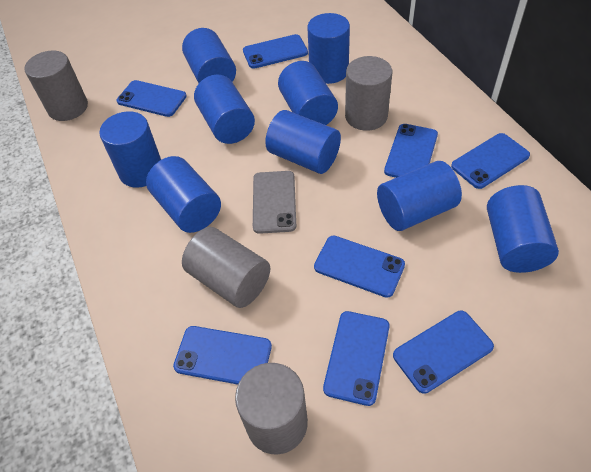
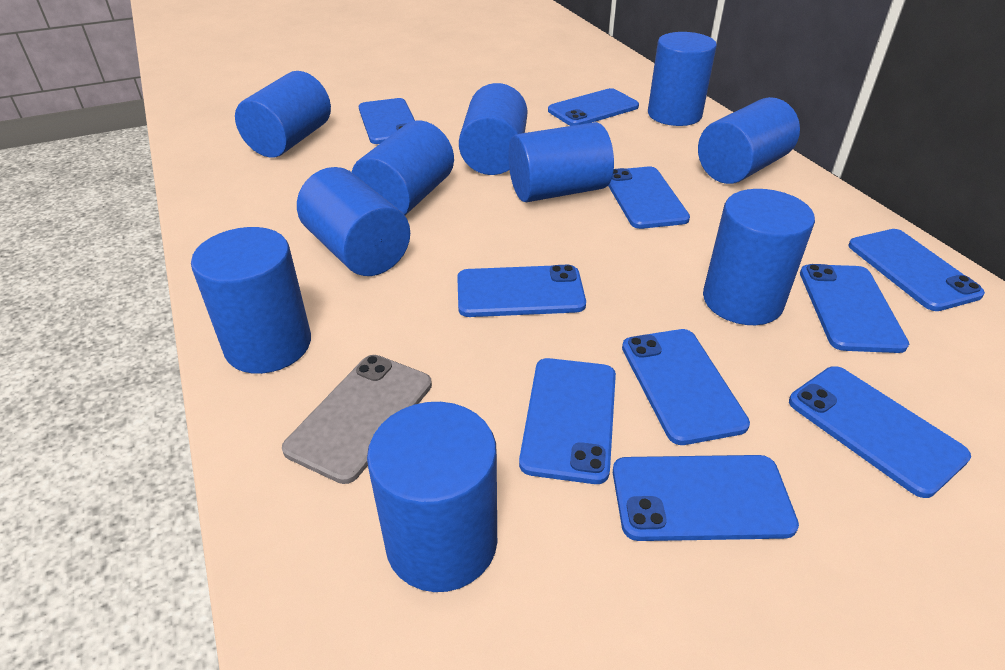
blue cylinder: [99,111,161,188] [146,156,221,233] [182,28,236,83] [194,75,255,144] [265,110,341,174] [278,61,338,125] [307,13,350,84] [377,161,462,231] [487,185,559,273] = 9 -> [191,227,311,374] [235,71,331,158] [297,167,410,276] [352,120,454,215] [367,402,497,592] [459,83,527,175] [508,122,614,202] [648,32,717,126] [698,97,800,184] [703,189,815,325] = 10
blue phone: [117,80,187,117] [173,326,272,385] [243,34,308,69] [314,236,405,298] [323,311,390,406] [384,124,438,178] [393,311,494,394] [451,133,530,189] = 8 -> [359,98,415,144] [457,265,586,317] [519,358,616,484] [548,88,639,126] [608,167,690,229] [613,455,799,541] [622,329,750,445] [789,366,971,498] [800,264,909,353] [848,229,985,311] = 10
grey cylinder: [24,51,88,121] [182,227,270,308] [235,363,308,454] [345,56,392,131] = 4 -> none = 0

